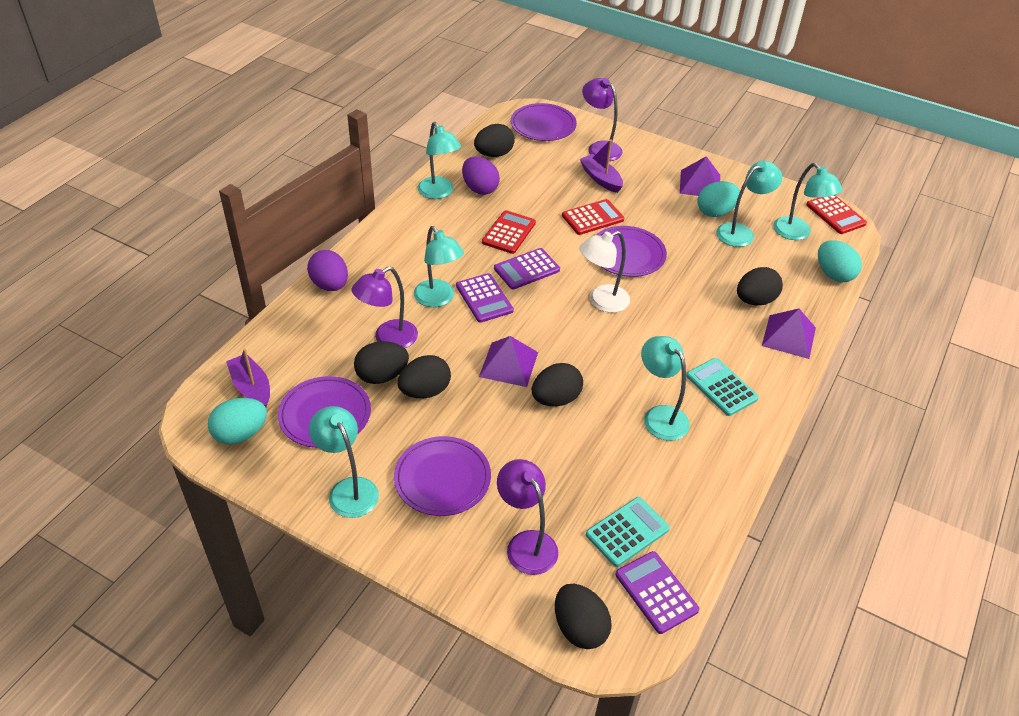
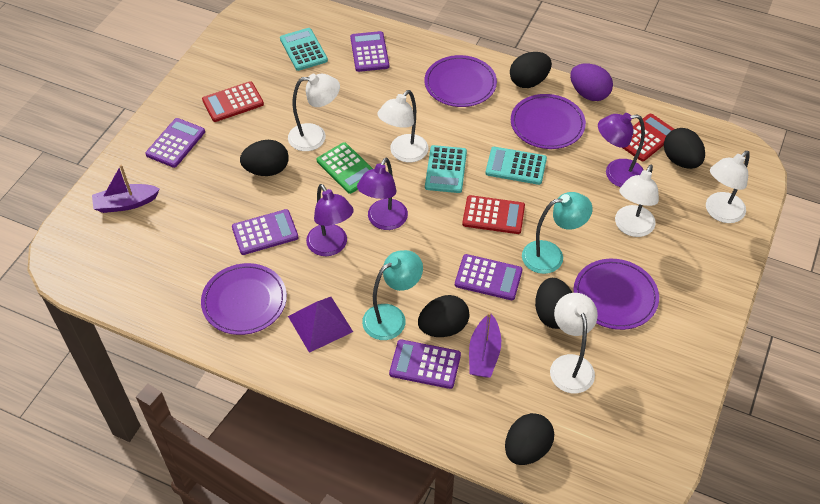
green calculator: none = 0 -> [317,142,373,194] = 1
purple calculator: [456,273,514,323] [494,248,560,290] [615,551,699,634] = 3 -> [145,118,205,168] [232,209,299,255] [350,31,389,72] [389,339,461,389] [455,254,523,300] = 5
purple egg: [307,250,348,291] [462,156,500,195] = 2 -> [570,63,613,101] = 1
purple pyramid: [479,336,538,387] [680,156,720,196] [762,309,816,359] = 3 -> [288,297,353,353] = 1
turquoise calculator: [586,497,670,567] [686,358,759,416] = 2 -> [280,28,328,71] [425,145,467,193] [485,147,547,185] = 3
turquoise egg: [208,398,267,445] [697,181,740,217] [818,240,862,282] = 3 -> none = 0
turquoise lamp: [309,406,379,518] [414,226,464,307] [418,122,461,199] [641,336,690,441] [716,161,783,247] [773,163,842,240] = 6 -> [362,250,423,340] [522,192,593,274] = 2
white lamp: [579,231,630,313] = 1 -> [288,74,340,151] [377,90,428,162] [550,293,598,393] [615,164,659,237] [706,151,750,223] = 5

